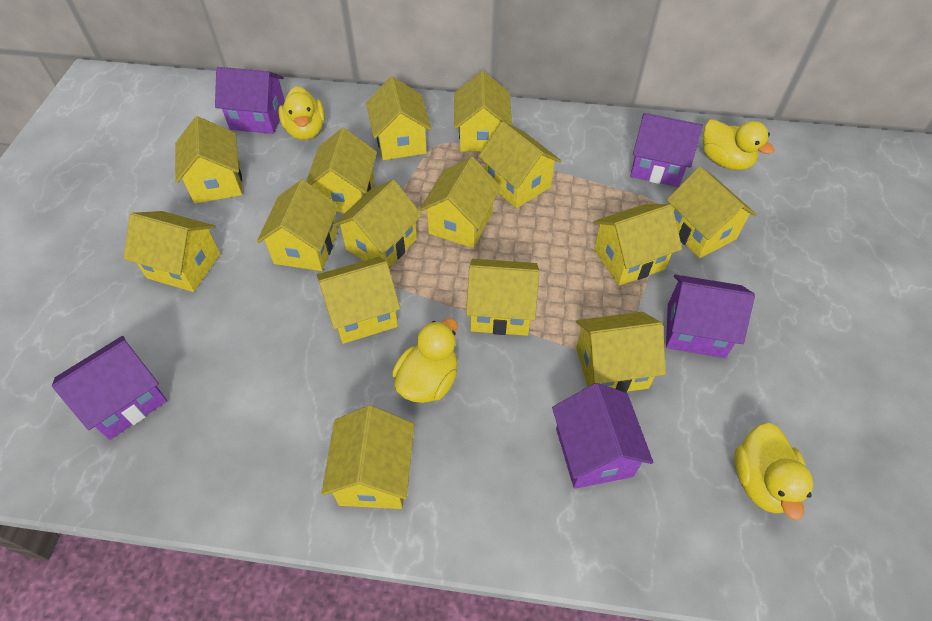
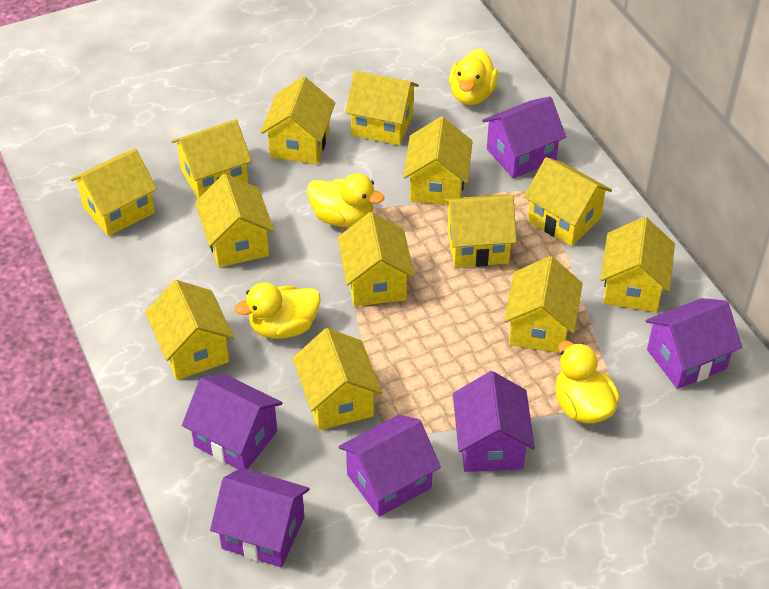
purple house: [52,336,167,440] [215,67,285,134] [552,383,653,489] [630,113,703,187] [666,275,755,358] = 5 -> [182,374,283,469] [210,467,310,567] [338,415,441,517] [453,371,535,472] [482,96,566,178] [645,298,742,389] = 6
yellow house: [124,211,220,292] [175,116,242,204] [257,179,339,271] [306,128,377,213] [317,257,401,344] [321,405,414,509] [333,180,422,267] [366,77,431,160] [419,157,501,248] [454,71,512,152] [466,259,539,336] [478,121,561,208] [576,312,666,393] [593,204,682,286] [667,167,757,258] = 15 -> [71,149,157,236] [145,280,234,380] [172,119,252,199] [195,174,274,268] [261,76,335,164] [293,328,382,430] [338,212,415,306] [345,71,419,145] [403,117,473,205] [444,194,517,267] [504,256,583,353] [524,157,612,246] [600,217,675,312] = 13

